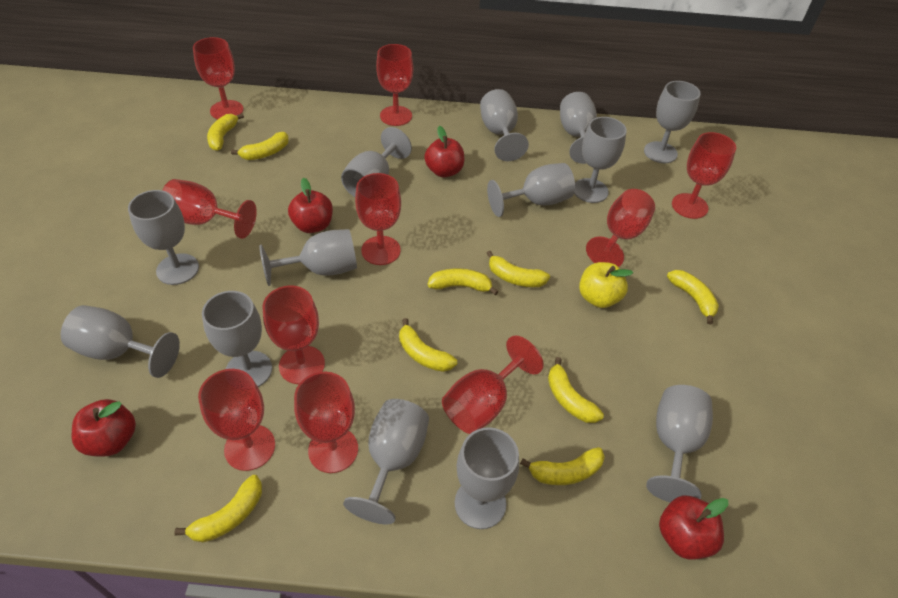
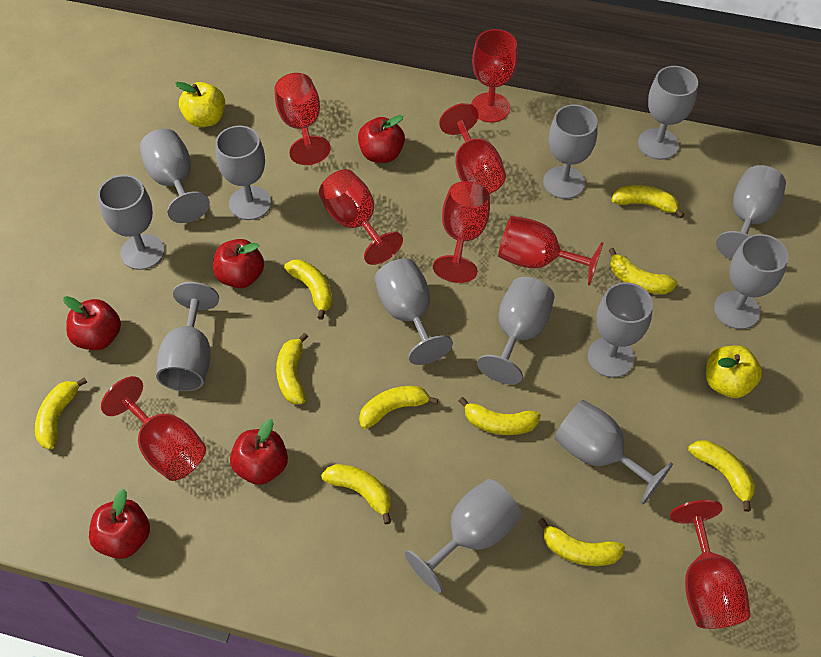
red apple: [72,399,136,457] [288,178,333,233] [424,126,465,178] [659,496,729,560] = 4 -> [63,296,121,350] [89,489,150,559] [213,239,264,288] [230,419,288,485] [358,115,405,163] = 5
red goblet: [162,179,257,239] [193,37,244,119] [198,369,275,471] [263,285,325,384] [294,372,358,473] [355,173,401,265] [376,44,413,126] [442,336,544,434] [586,189,655,267] [672,132,736,219] = 10 -> [101,376,206,481] [274,73,331,165] [319,169,403,265] [433,181,490,283] [439,103,506,194] [471,29,518,123] [498,216,603,285] [670,500,751,629] = 8
yellow apple: [579,262,633,308] = 1 -> [175,82,225,127] [706,345,762,398] = 2
yellow banana: [174,475,262,542] [207,113,244,151] [231,132,289,160] [399,318,457,372] [428,268,499,295] [486,251,550,287] [520,447,605,485] [548,357,604,423] [667,270,719,325] = 9 -> [35,377,87,450] [276,333,308,404] [284,259,333,320] [321,464,391,524] [359,386,438,429] [459,397,541,435] [538,518,625,566] [608,248,678,294] [611,185,685,218] [688,440,755,512] = 10

